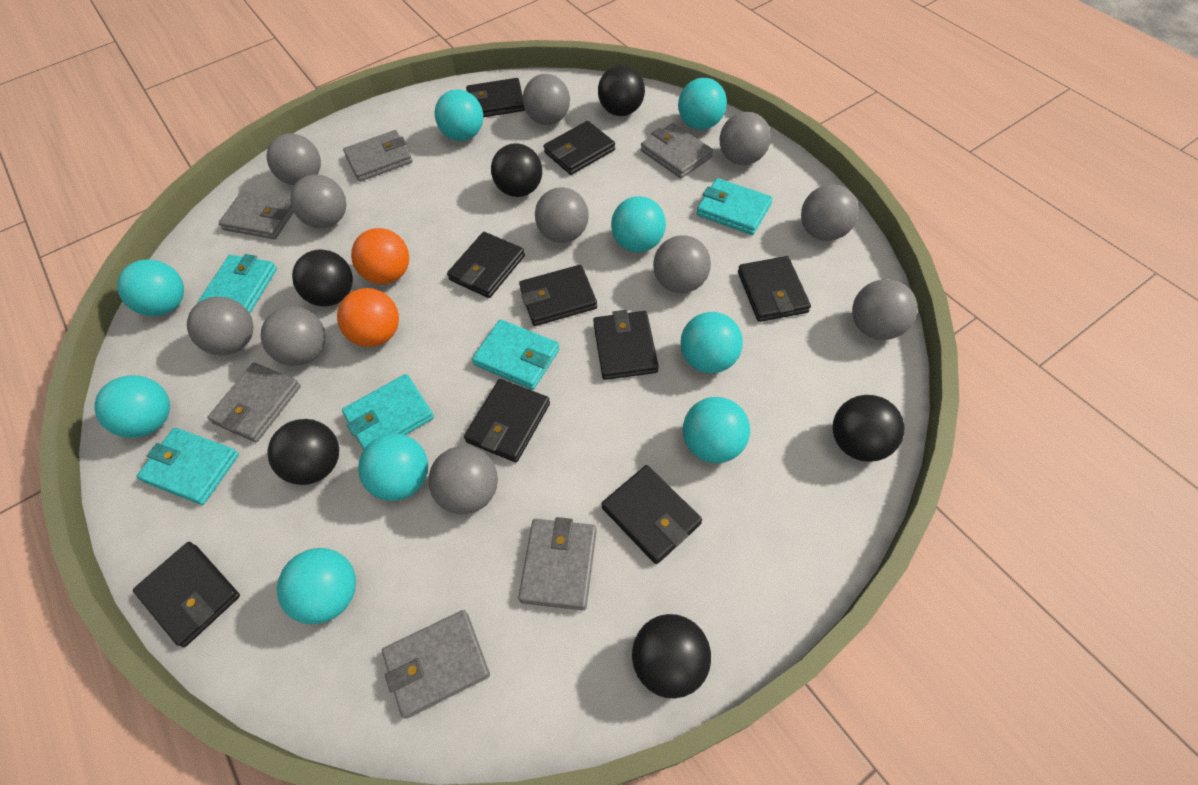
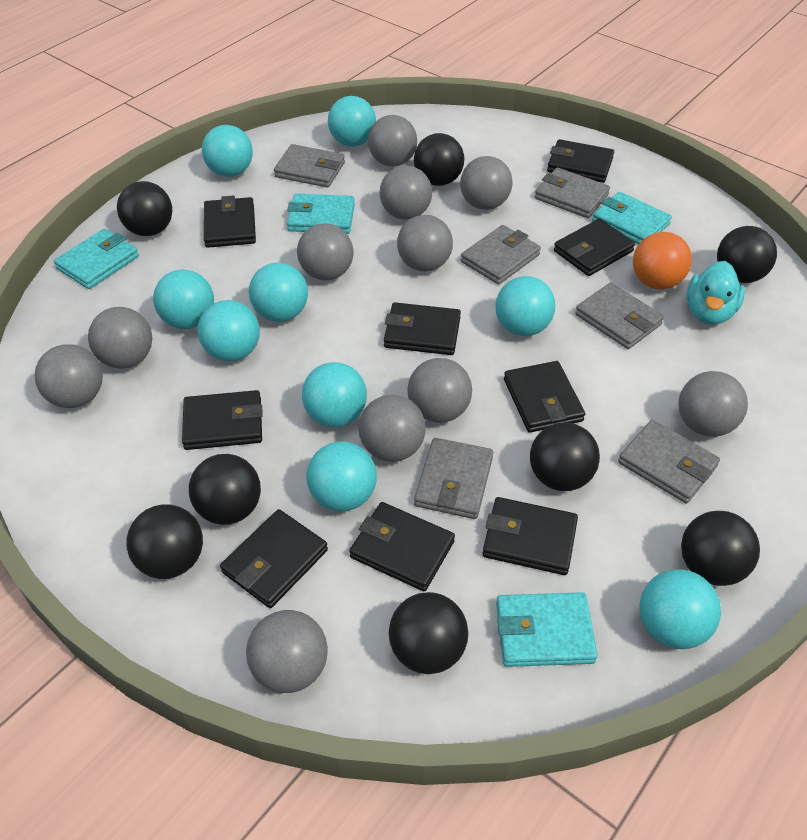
black ball: [267,419,339,485] [292,249,353,307] [491,143,542,197] [598,65,645,116] [632,614,711,698] [833,395,905,462] = 6 -> [117,181,172,236] [127,505,203,579] [189,454,261,525] [389,592,468,674] [414,133,464,186] [530,422,600,491] [681,511,760,586] [717,226,777,283] = 8
orange ball: [337,288,399,347] [351,228,409,284] = 2 -> [633,232,692,289] = 1
turquoise duck: none = 0 -> [687,261,745,325] = 1
turquoise wallet: [136,428,239,505] [198,254,277,314] [342,374,434,450] [472,319,560,390] [696,178,773,235] = 5 -> [54,229,139,289] [287,194,355,234] [496,592,598,667] [592,192,672,244] = 4

